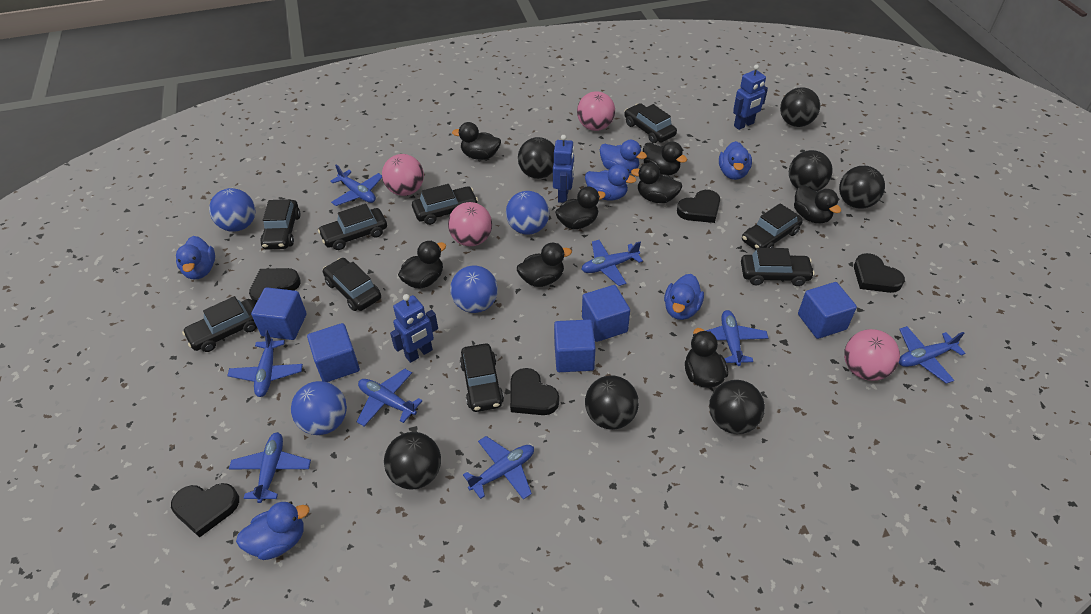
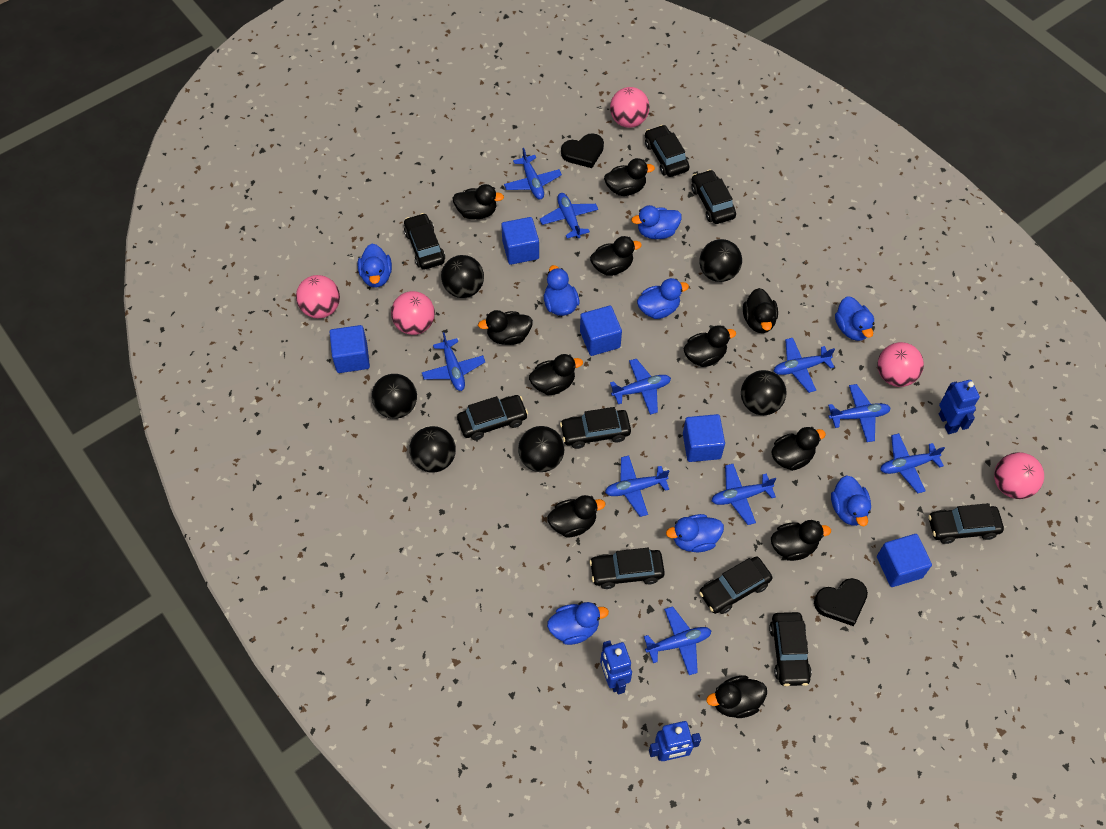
black ball: [384,432,441,489] [518,137,555,179] [585,375,639,430] [709,380,765,434] [780,87,820,127] [789,150,833,191] [839,166,885,209] = 7 -> [372,374,417,419] [410,426,456,473] [441,255,484,298] [518,426,565,472] [699,239,742,282] [741,370,786,415] = 6
black duck: [398,241,446,289] [452,122,501,160] [517,243,572,287] [555,186,606,229] [631,163,682,203] [643,141,687,175] [685,328,728,388] [794,185,841,224] = 8 -> [453,184,504,219] [478,310,533,345] [529,354,583,395] [547,495,605,537] [590,236,642,276] [604,158,655,196] [683,325,736,367] [706,675,767,718] [743,288,778,333] [771,427,826,471] [771,520,831,561] = 11
black heart: [171,483,239,538] [249,268,301,304] [510,368,559,415] [677,190,720,223] [854,253,905,293] = 5 -> [561,133,604,168] [814,578,868,626] = 2
blue ball: [209,188,255,232] [291,381,347,435] [450,266,498,313] [506,191,549,235] = 4 -> none = 0
blue duck: [176,236,215,279] [236,501,310,560] [585,164,636,200] [600,140,647,174] [664,274,704,320] [719,141,752,180] = 6 -> [358,244,392,287] [544,265,580,316] [547,602,609,645] [631,205,682,239] [637,278,689,319] [666,514,724,552] [831,475,871,526] [835,296,874,341] = 8
blue plane: [227,330,303,397] [229,432,311,503] [330,164,382,206] [357,369,423,426] [463,436,534,499] [581,240,643,286] [706,310,768,366] [899,326,966,384] = 8 -> [422,332,485,391] [504,148,562,199] [540,193,598,239] [605,456,669,517] [610,359,671,415] [644,606,711,675] [711,464,776,525] [774,338,835,393] [828,384,891,442] [880,433,945,493] = 10
pink ball: [382,154,424,196] [448,202,492,246] [577,91,615,131] [844,329,900,381] = 4 -> [296,275,340,318] [391,291,435,335] [610,87,650,128] [877,342,924,387] [994,452,1044,499] = 5

